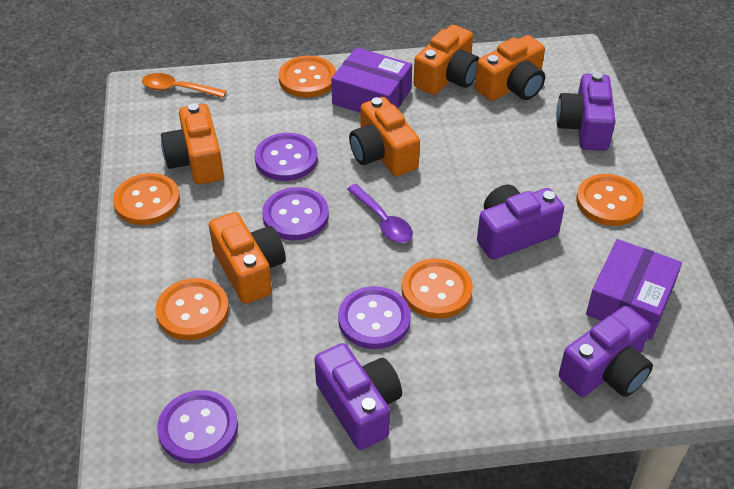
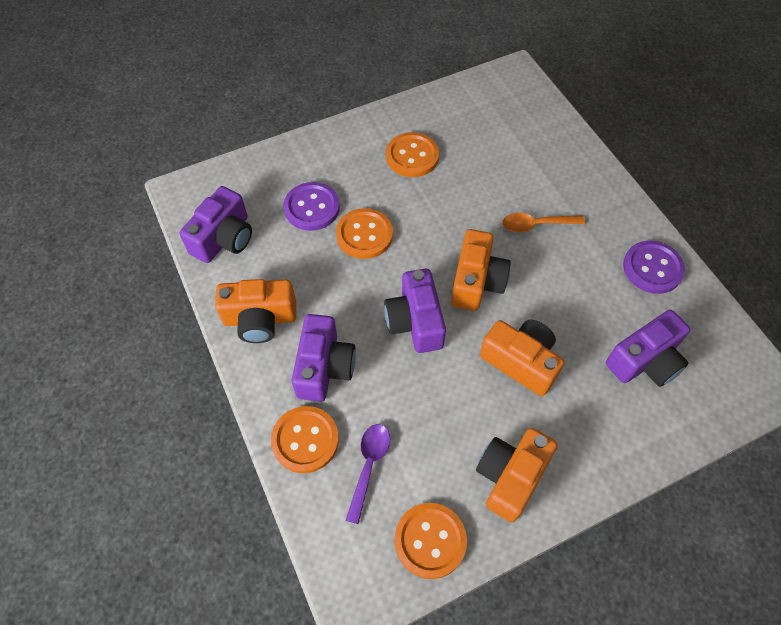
orange button: [113,173,180,225] [155,278,229,340] [279,56,336,97] [402,258,473,319] [576,174,644,226] = 5 -> [271,406,339,473] [336,208,393,259] [386,132,439,177] [395,503,467,579] = 4
orange camera: [161,103,224,185] [209,212,286,304] [349,97,420,176] [414,25,480,95] [475,35,545,101] = 5 -> [215,279,296,343] [451,229,511,311] [476,428,558,522] [480,320,565,396] = 4
purple box: [331,47,412,113] [586,239,682,340] = 2 -> none = 0
purple button: [157,390,238,464] [255,133,318,181] [262,187,329,240] [338,286,411,349] = 4 -> [284,182,340,231] [623,241,685,294] = 2

